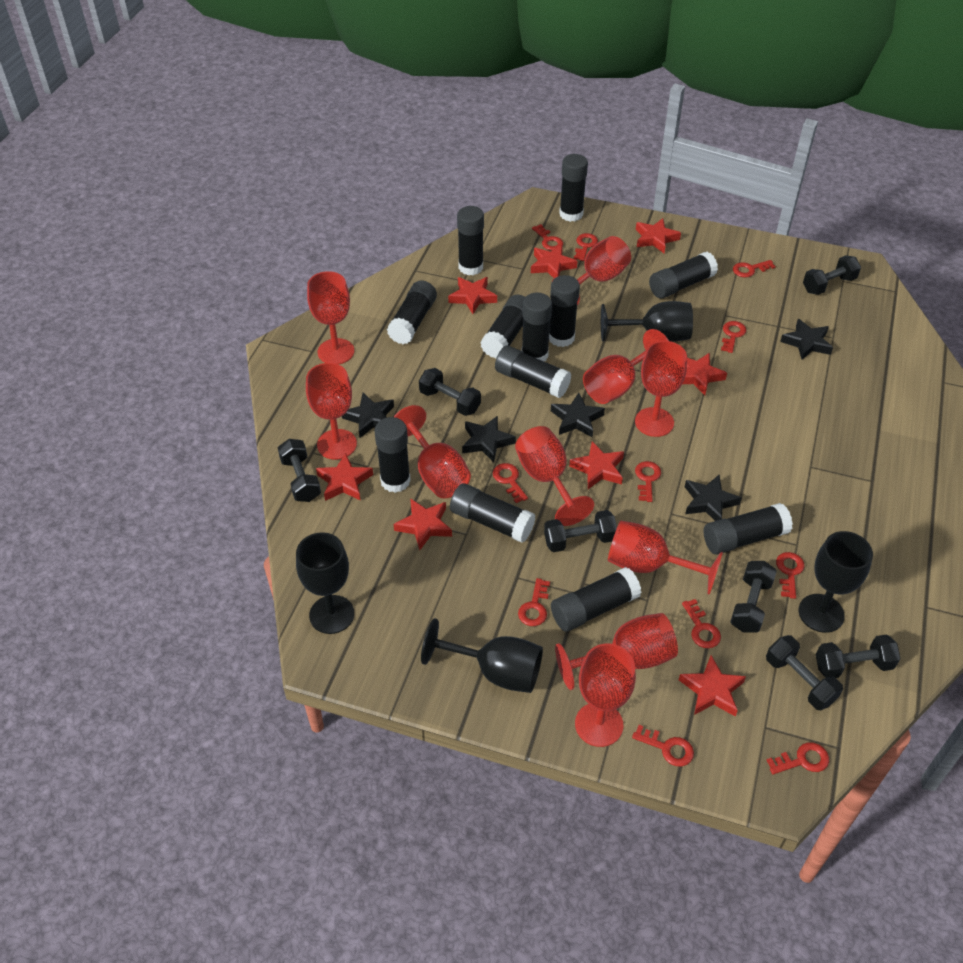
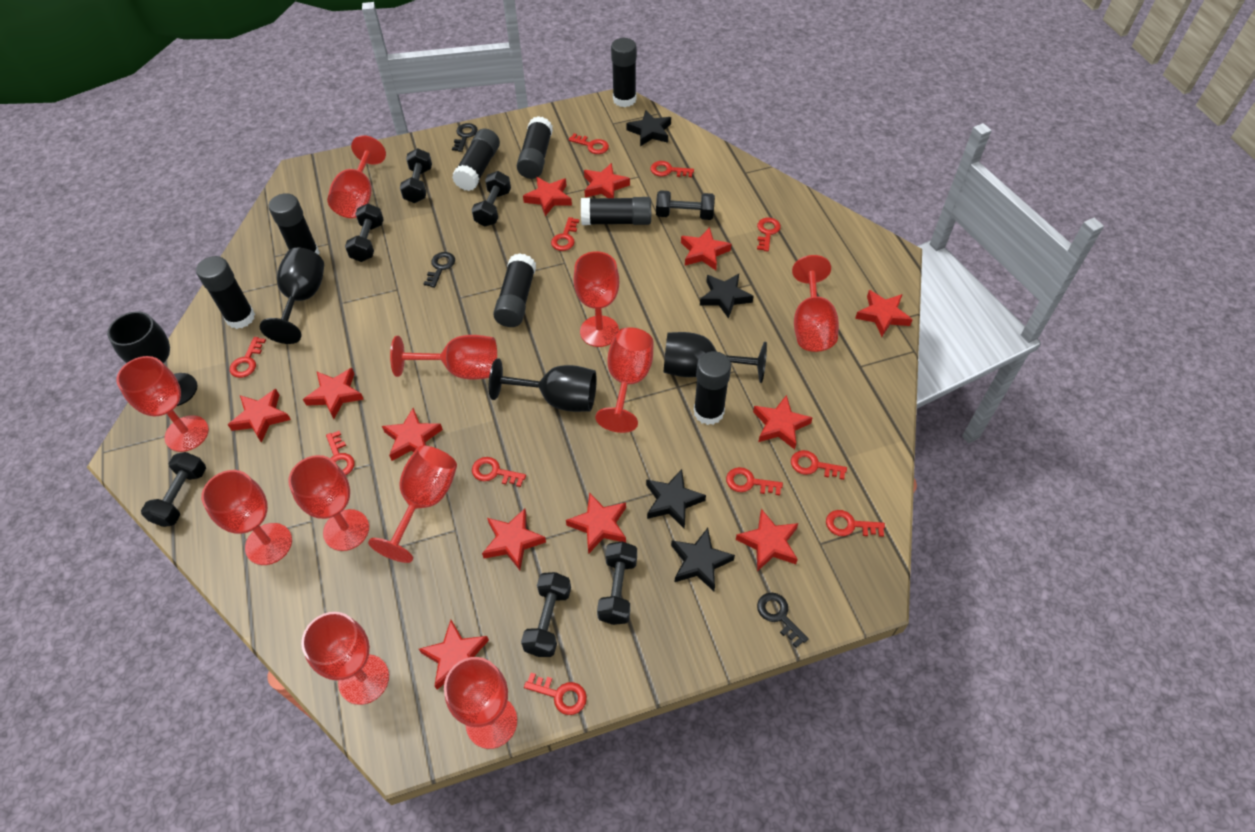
black glue stick: [375,417,411,493] [387,280,437,344] [450,483,535,543] [457,206,484,275] [480,295,525,358] [495,346,571,398] [522,293,552,361] [549,275,580,347] [551,567,641,632] [559,154,588,222] [649,252,718,299] [704,503,793,555] = 12 -> [196,256,255,329] [269,193,320,255] [452,129,500,191] [493,253,536,327] [517,116,553,179] [581,197,651,225] [611,38,637,107] [694,351,731,425] = 8
black key: none = 0 -> [424,252,455,288] [452,123,478,152] [757,593,809,648] = 3
black star: [342,393,394,438] [462,416,516,463] [551,393,605,438] [685,475,742,521] [780,319,833,360] = 5 -> [626,110,671,146] [646,469,706,529] [671,528,735,591] [700,274,754,319] = 4
red goblet: [306,363,357,460] [307,271,354,364] [394,405,471,498] [515,426,594,526] [552,236,631,305] [555,613,678,690] [575,644,636,747] [583,329,669,404] [608,521,723,595] [635,341,687,437] = 10 -> [116,356,209,452] [201,470,292,565] [288,455,369,551] [301,612,389,705] [327,135,386,218] [368,446,457,563] [390,335,497,380] [444,657,517,749] [574,251,619,347] [595,327,654,433] [792,255,839,352] = 11
red star: [316,453,373,501] [394,498,452,550] [448,277,497,314] [531,245,577,278] [569,441,624,489] [636,218,681,253] [679,655,746,717] [683,353,727,395] = 8 -> [228,389,291,442] [303,368,364,419] [382,408,443,461] [419,620,489,690] [482,508,546,570] [523,177,572,216] [566,492,626,554] [584,163,630,198] [681,227,731,270] [736,509,798,571] [753,395,813,450] [855,290,913,337] = 12

